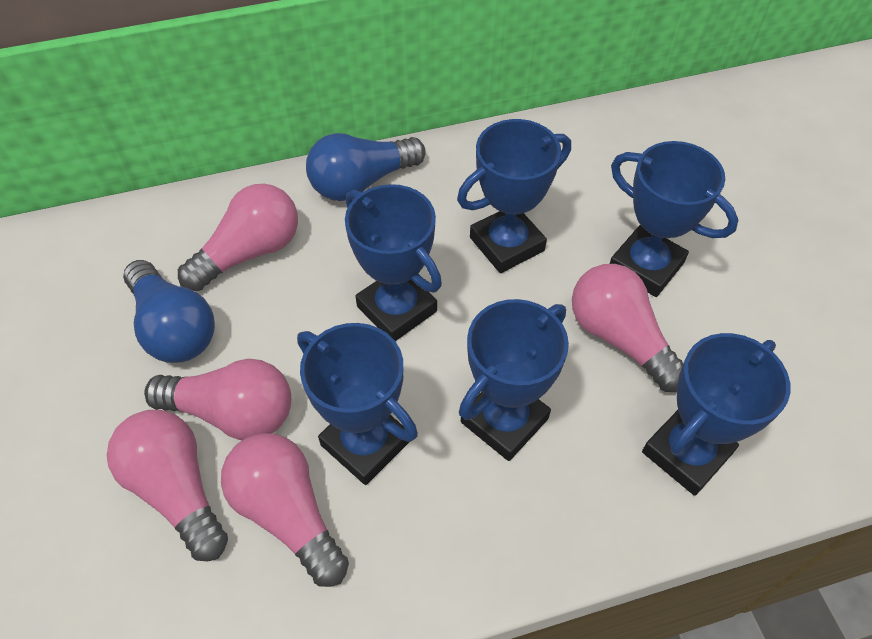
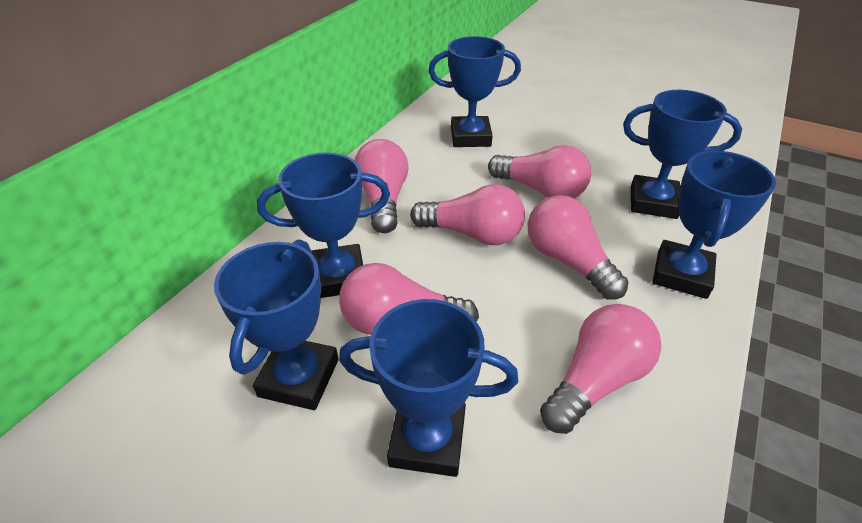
blue light bulb: [123,260,215,363] [306,133,426,201] = 2 -> none = 0
pink light bulb: [107,410,228,561] [144,359,291,440] [178,184,298,291] [221,433,349,587] [572,264,683,392] = 5 -> [339,263,479,335] [354,139,409,233] [410,184,525,245] [488,145,591,198] [528,195,629,300] [540,304,661,434] = 6

